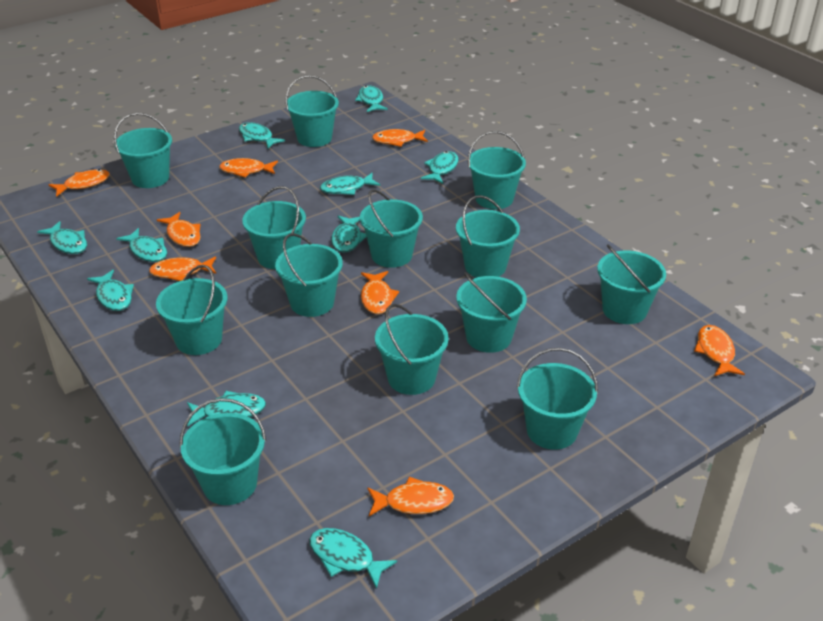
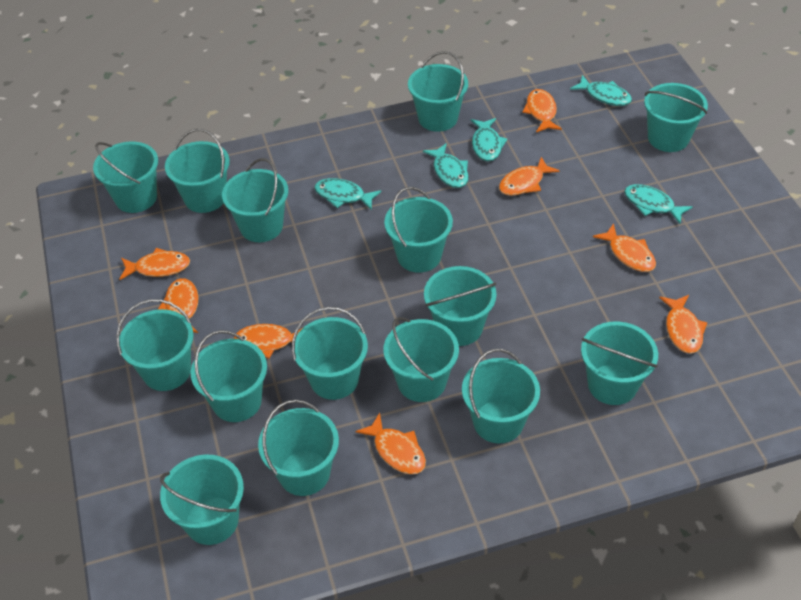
turquoise bucket: [114,113,172,188] [156,265,227,355] [179,398,266,505] [242,186,306,269] [275,233,343,317] [285,75,339,147] [360,189,423,268] [375,304,449,395] [456,195,520,277] [456,272,527,353] [468,131,526,209] [517,348,598,450] [597,244,666,324] = 13 -> [93,142,158,213] [116,299,194,391] [160,455,244,545] [165,129,230,213] [191,330,267,422] [222,158,288,242] [258,400,339,496] [292,307,368,400] [383,317,459,402] [384,187,453,273] [408,51,468,132] [424,266,497,346] [462,349,540,443] [581,321,658,405] [644,83,708,152] = 15
turquoise fish: [37,221,87,254] [87,270,134,311] [116,228,167,262] [187,391,266,426] [239,122,285,149] [309,528,397,589] [320,173,380,195] [331,216,366,253] [355,85,388,112] [421,151,459,184] = 10 -> [314,178,381,210] [423,143,469,188] [470,118,507,161] [570,75,632,106] [624,184,693,224] = 5

